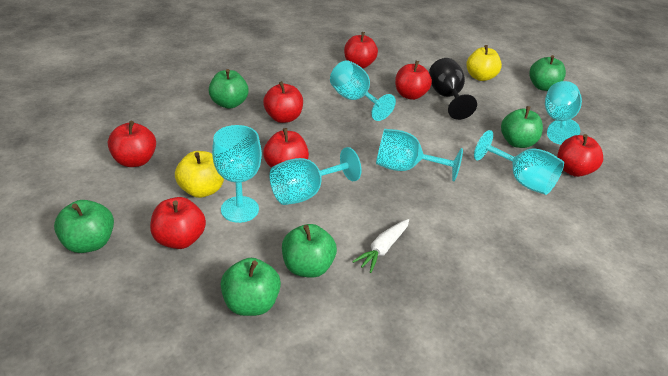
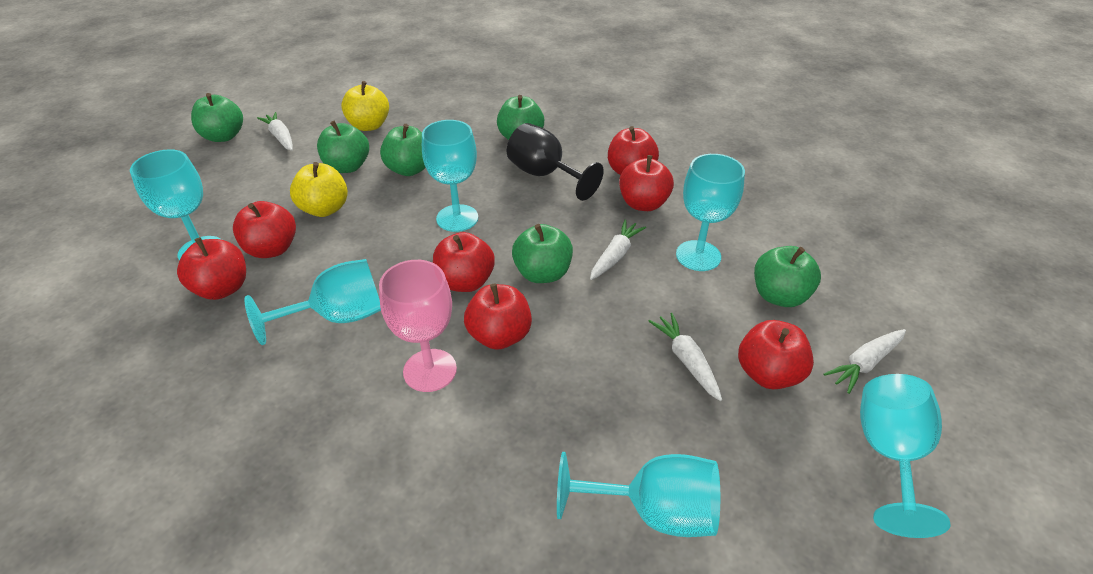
pink goblet: none = 0 -> [379,260,457,392] = 1
white carrot: [352,219,409,273] = 1 -> [257,112,293,151] [590,219,646,280] [648,313,722,401] [823,329,906,394] = 4

